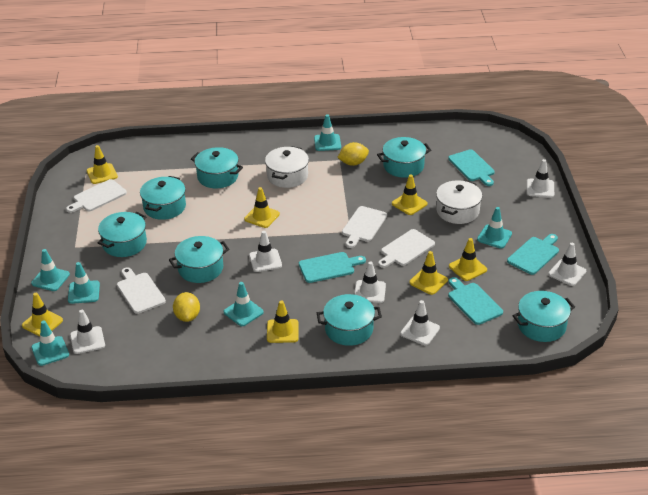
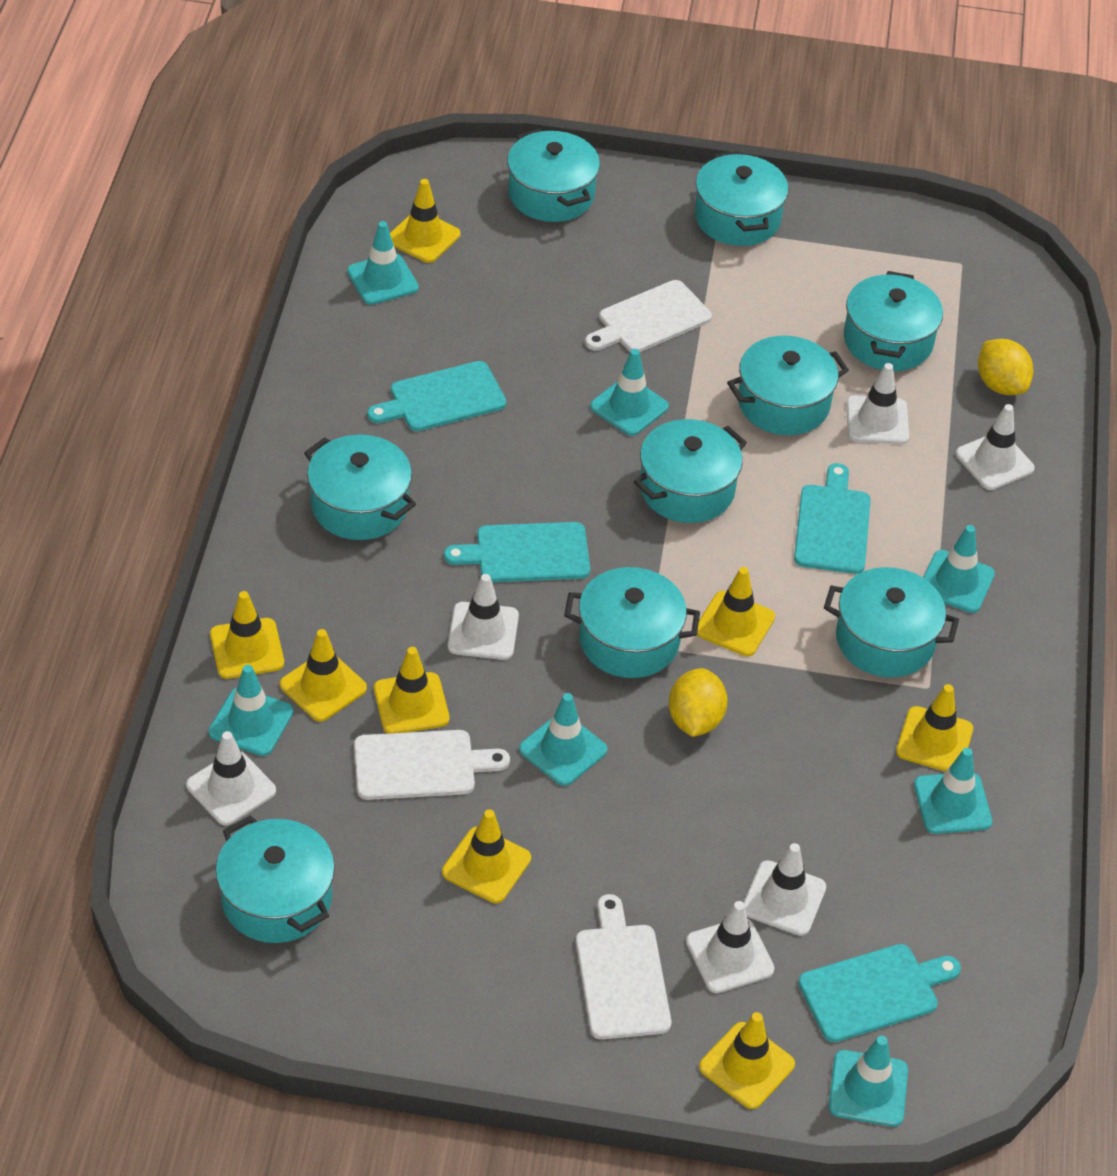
turquoise pot: [98,212,147,257] [140,176,186,220] [169,236,229,283] [191,147,243,188] [317,294,382,346] [377,137,431,178] [513,291,575,342] = 7 -> [216,815,335,943] [304,434,416,540] [507,129,600,222] [564,567,700,678] [634,419,747,523] [695,151,789,246] [727,336,849,435] [824,567,959,677] [844,271,943,371] = 9
turquoise traffic cone: [31,249,70,291] [31,320,69,366] [68,262,100,304] [224,282,264,326] [314,114,341,151] [477,207,512,248] = 6 -> [209,665,293,756] [347,221,419,305] [519,693,607,786] [590,349,669,436] [829,1035,908,1126] [914,748,992,834] [923,525,995,613] = 7
white cutting board: [66,179,127,213] [117,267,166,314] [342,206,387,248] [378,229,435,268] = 4 -> [354,730,510,800] [576,894,671,1039] [585,280,712,352] = 3
white pot: [265,146,309,188] [436,180,482,224] = 2 -> none = 0
yellow traffic cone: [22,293,63,337] [87,145,118,184] [244,187,280,228] [267,301,299,343] [392,174,428,215] [409,251,448,295] [449,238,487,281] = 7 -> [210,591,284,679] [280,629,367,722] [374,647,450,734] [390,179,461,263] [442,809,531,903] [697,567,775,656] [699,1012,795,1109] [896,684,973,772] = 8

